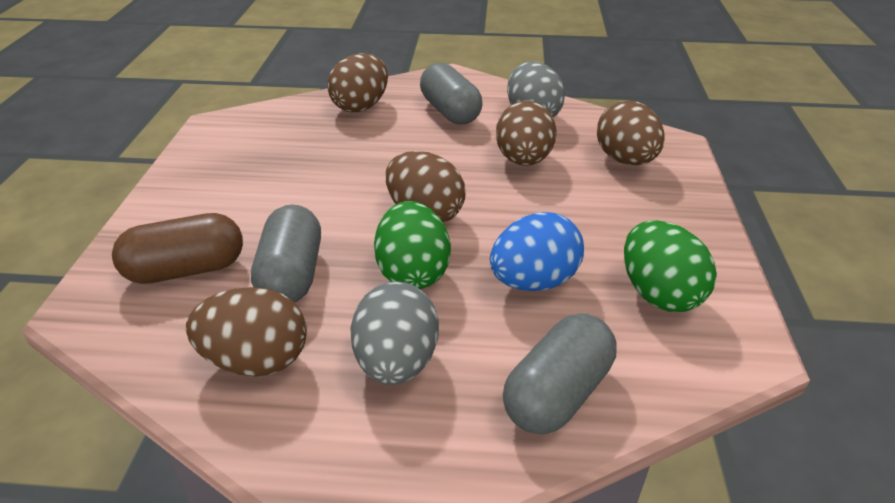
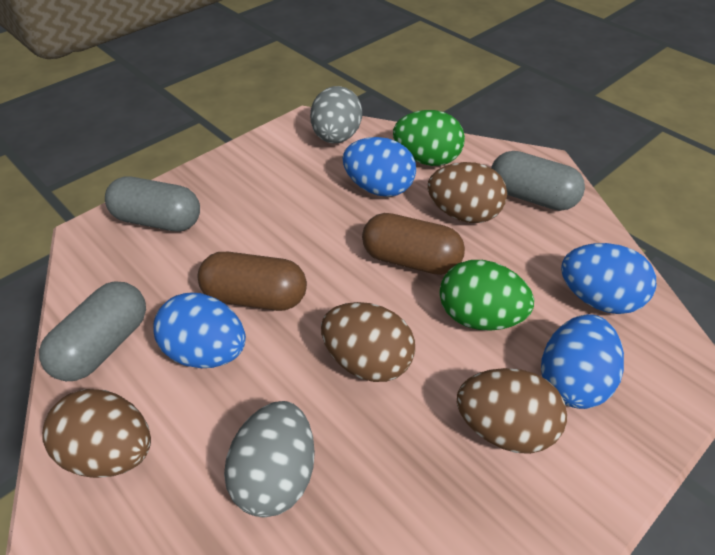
blue egg: [490,212,584,291] = 1 -> [153,293,246,368] [343,137,416,197] [541,314,624,409] [561,243,656,314] = 4
brown capsule: [112,213,243,284] = 1 -> [198,252,307,311] [362,213,465,275] = 2
brown egg: [186,287,307,377] [327,53,388,112] [386,151,465,223] [496,100,557,166] [597,101,665,165] = 5 -> [42,389,151,478] [321,302,415,382] [428,162,507,223] [457,368,567,454] = 4

